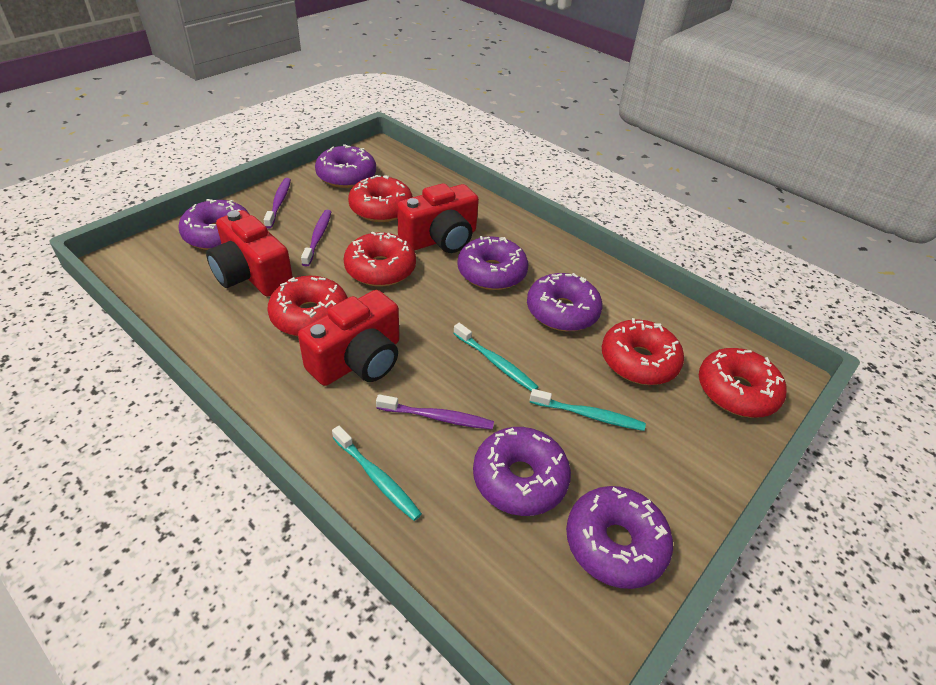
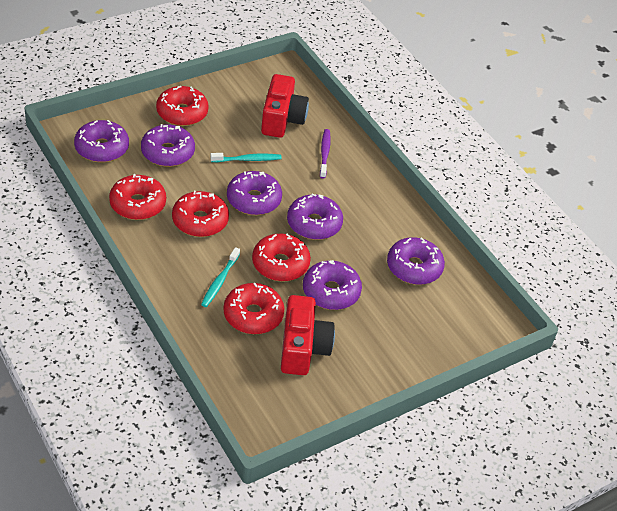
purple toothbrush: [264,178,291,229] [301,210,331,267] [376,394,494,430] = 3 -> [320,129,331,179] = 1
red camera: [206,210,293,297] [298,290,399,386] [397,183,479,253] = 3 -> [261,74,309,138] [281,295,335,375] = 2
turquoise toothbrush: [332,426,422,521] [453,323,538,391] [530,389,646,431] = 3 -> [201,247,240,307] [210,153,282,162] = 2

